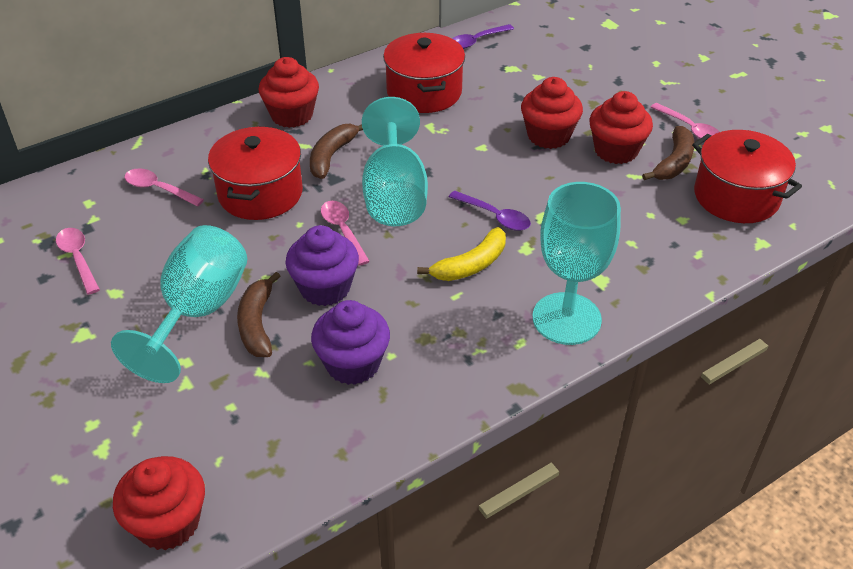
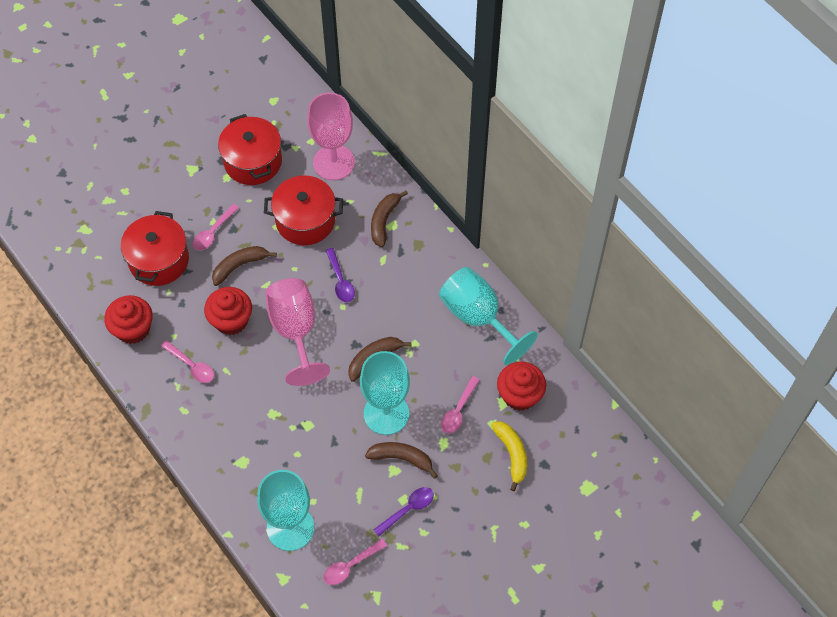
brown banana: [237,272,280,357] [310,124,363,179] [642,126,694,180] = 3 -> [212,246,277,286] [348,337,411,382] [365,442,438,479] [371,190,408,247] = 4
pink goblet: none = 0 -> [265,278,330,386] [307,92,355,180] = 2
purple cupcake: [285,225,359,306] [311,300,390,385] = 2 -> none = 0
red cupcake: [113,456,205,550] [259,57,319,128] [521,77,583,149] [589,91,653,164] = 4 -> [104,295,153,344] [204,287,252,335] [497,361,546,411] = 3

